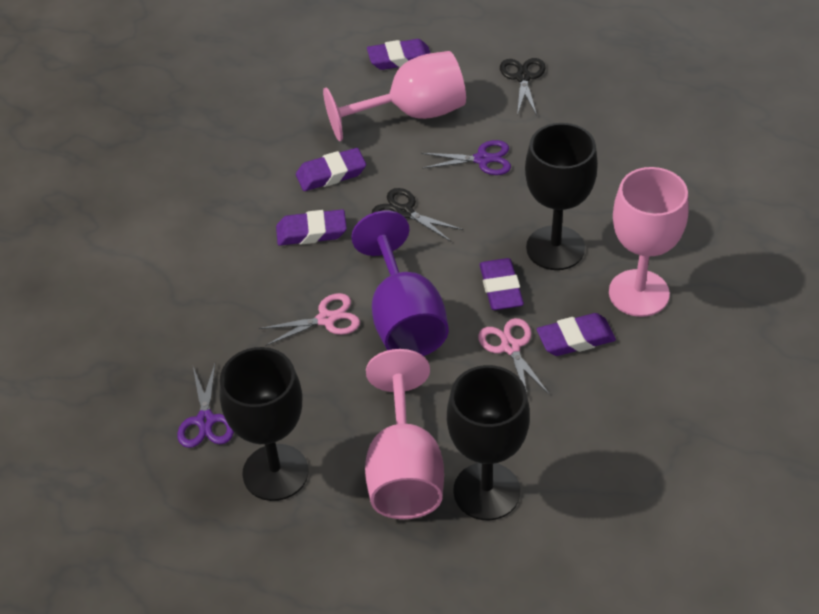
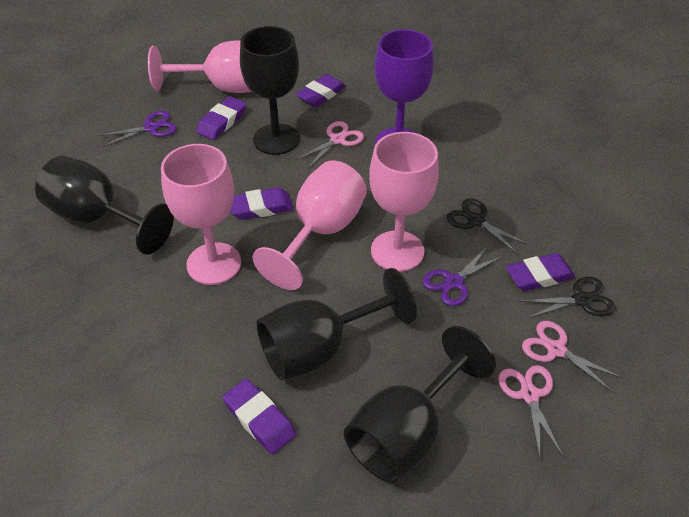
black goblet: [220,347,309,501] [447,365,530,520] [525,123,598,270] = 3 -> [35,156,174,255] [240,26,299,155] [256,268,417,381] [344,326,496,483] = 4
pink goblet: [323,51,466,141] [365,349,444,519] [609,167,689,317] = 3 -> [148,40,251,93] [161,144,241,285] [253,160,367,290] [369,132,439,272] = 4
pink scissors: [259,293,360,346] [478,318,549,394] = 2 -> [296,121,364,168] [498,365,564,457] [522,321,623,393] = 3

